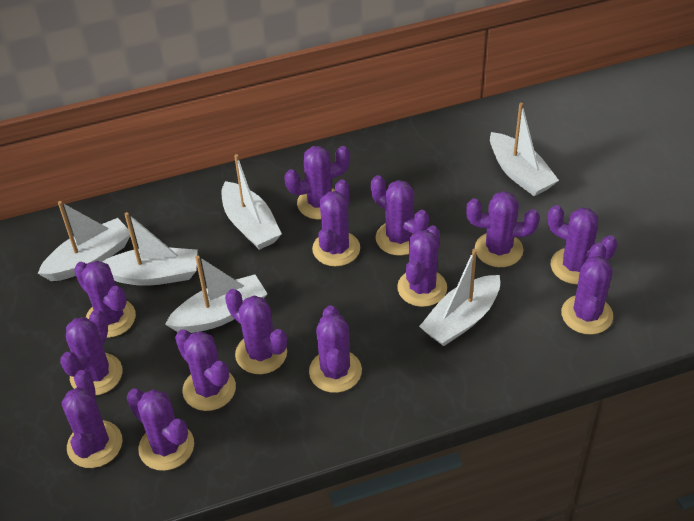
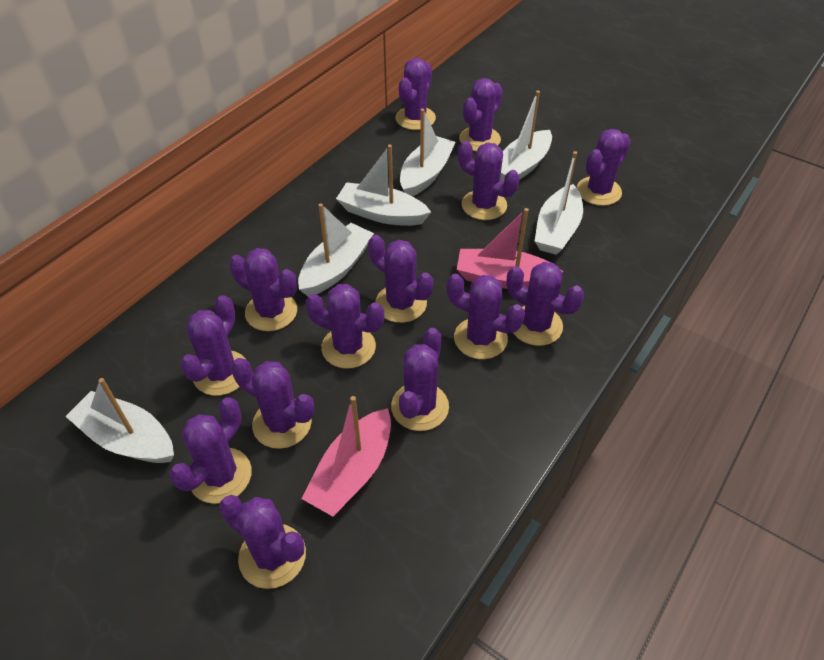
pink boat: none = 0 -> [301,396,391,517] [457,208,563,289] = 2

